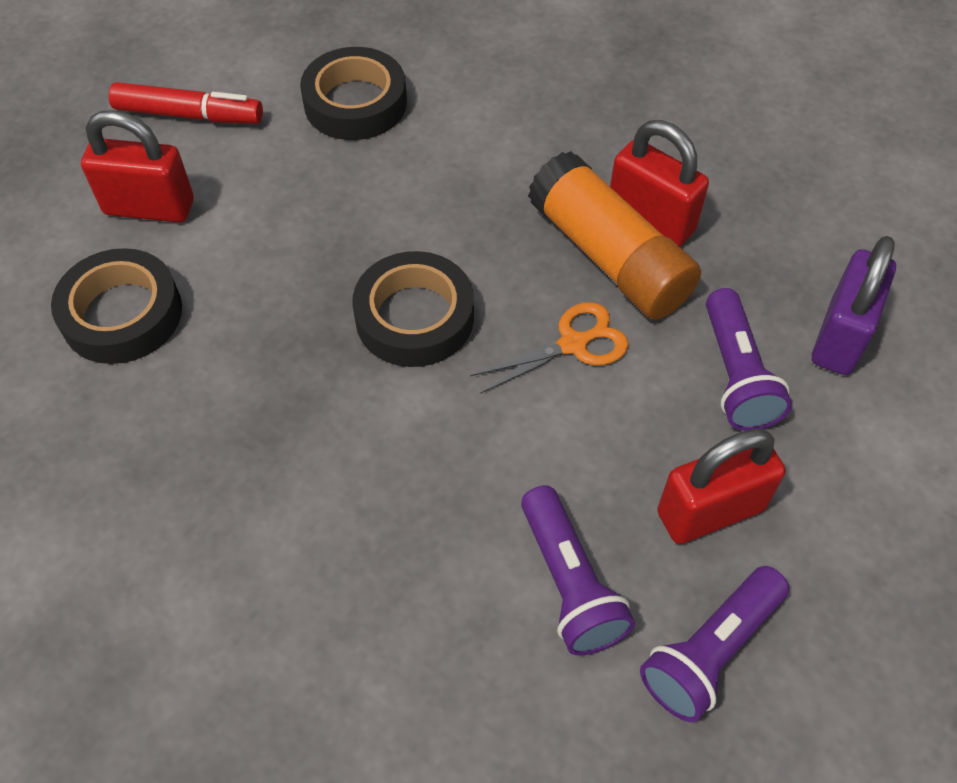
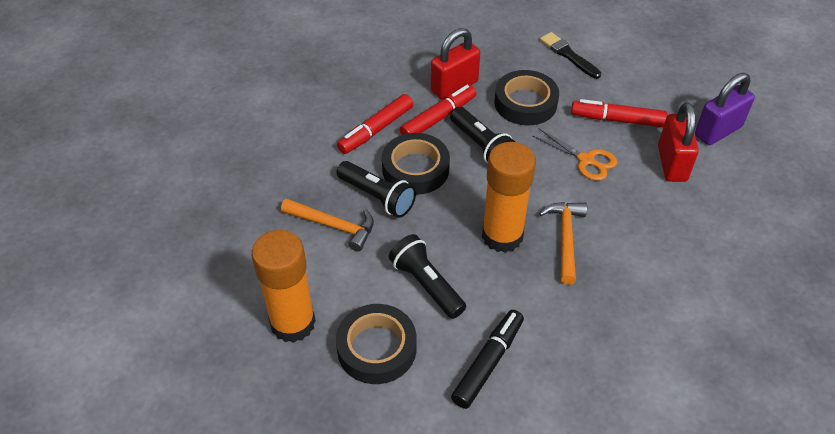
black brush: none = 0 -> [540,32,601,79] = 1
black flashlight: none = 0 -> [337,161,416,218] [388,234,466,319] [450,107,515,164] = 3
black marker: none = 0 -> [451,310,524,409] = 1
orange glue stick: [528,151,701,320] = 1 -> [252,230,316,343] [482,142,536,253] = 2
orange hammer: none = 0 -> [281,199,374,252] [539,202,587,285] = 2
purple flashlight: [521,485,635,656] [640,566,789,722] [706,288,792,431] = 3 -> none = 0
red marker: [109,82,263,124] = 1 -> [337,94,413,154] [400,85,476,135] [571,99,668,127] = 3
red padlock: [81,110,194,222] [610,120,709,247] [657,429,785,544] = 3 -> [431,28,480,100] [658,102,699,182] = 2

